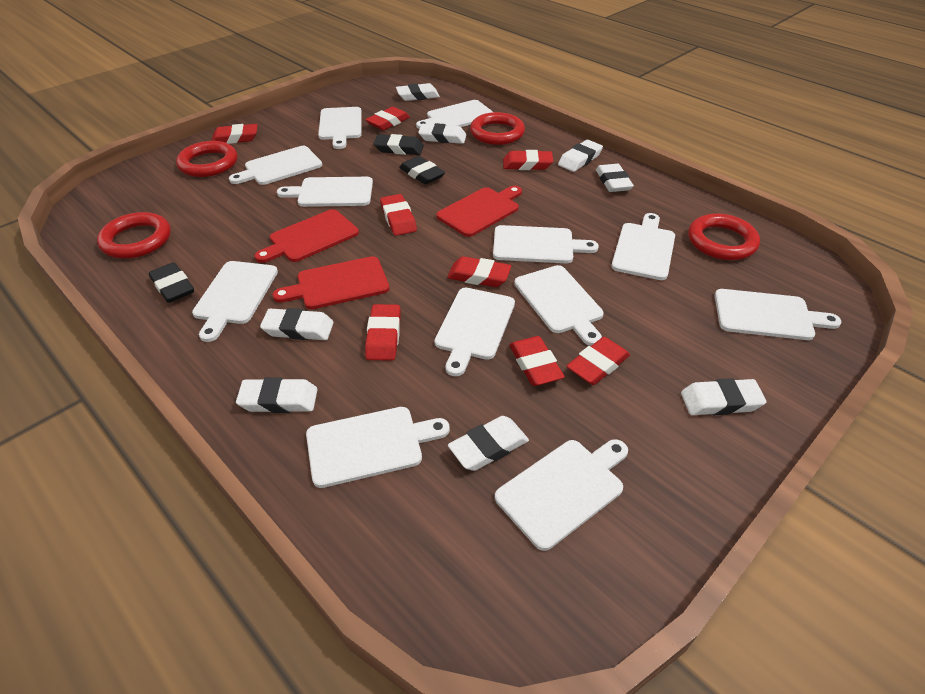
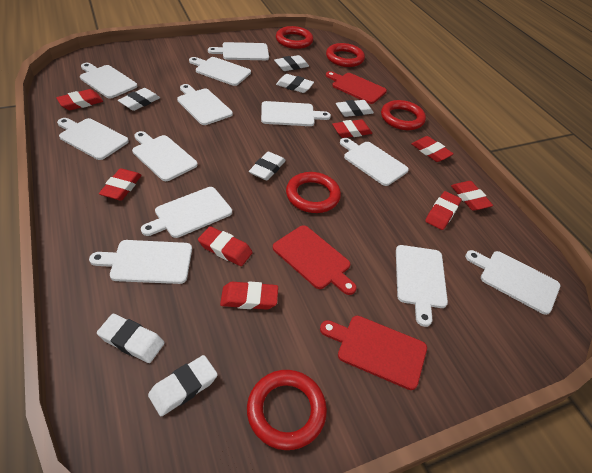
black eraser: [149,262,194,303] [374,134,424,155] [399,156,445,184] = 3 -> none = 0
red ring: [97,212,171,259] [176,141,238,177] [470,112,525,145] [688,214,760,260] = 4 -> [247,370,327,450] [276,26,313,49] [286,172,341,213] [326,43,365,67] [381,100,426,130] = 5
white eraser: [236,377,318,413] [260,308,334,340] [396,83,440,101] [418,123,466,144] [448,416,529,471] [558,140,603,172] [596,164,634,192] [681,378,767,415] = 8 -> [97,314,164,363] [118,88,160,111] [148,355,218,416] [249,152,286,181] [274,55,309,71] [276,74,314,93] [336,100,374,117] = 7

